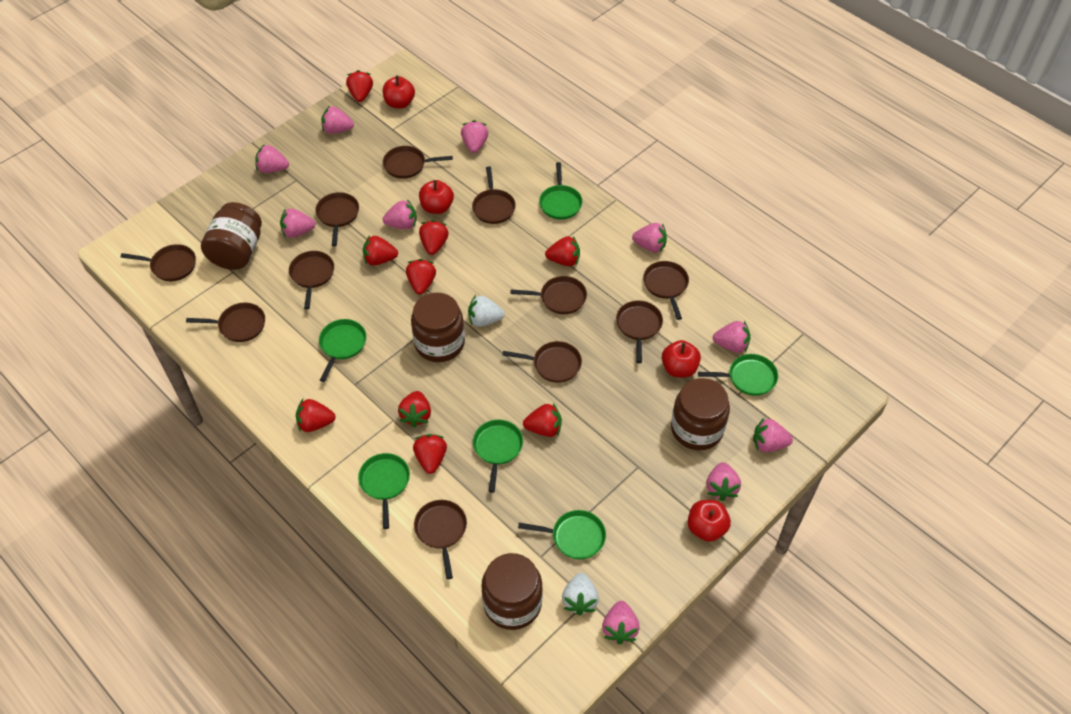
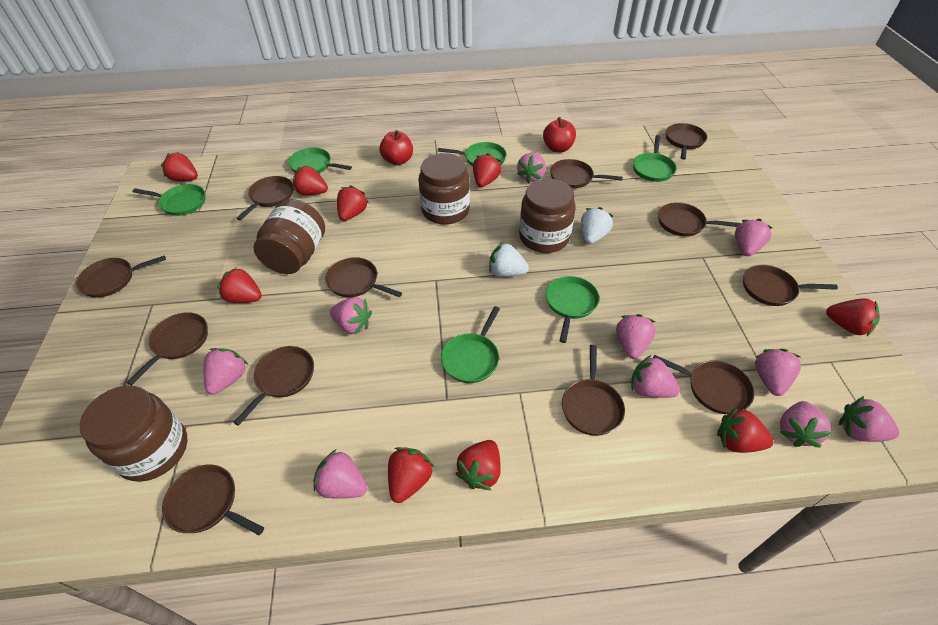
brown pan: [121,244,196,281] [186,303,265,342] [289,251,334,309] [315,192,359,246] [383,146,453,179] [414,500,467,579] [472,167,516,224] [502,341,582,383] [510,276,587,314] [616,301,663,363] [643,261,689,320] = 11 -> [76,256,166,298] [126,312,208,385] [162,465,264,535] [233,346,314,426] [237,176,293,220] [325,257,402,297] [550,159,623,189] [562,345,625,436] [653,355,755,414] [658,202,741,237] [666,123,707,160] [743,265,838,306] = 12
red apple: [383,75,415,109] [419,180,454,214] [662,340,701,378] [688,500,731,542] = 4 -> [379,130,413,165] [543,117,576,152] = 2

